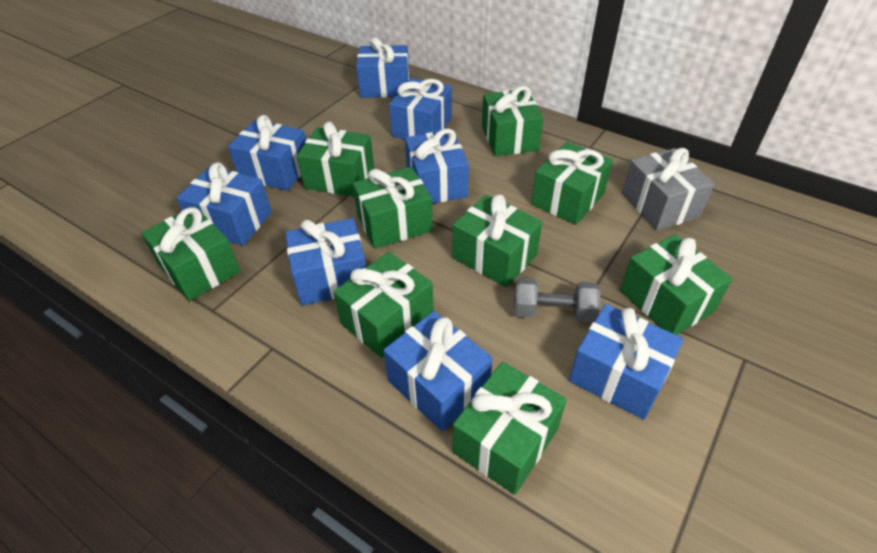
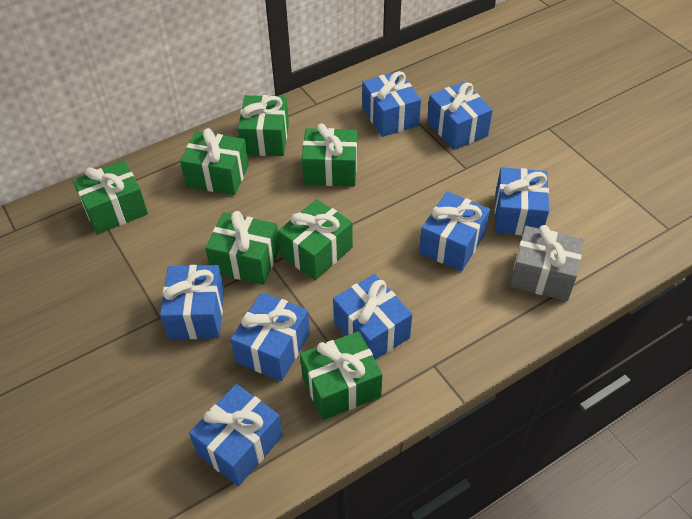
green gift: [141,206,241,301] [297,122,374,197] [333,252,434,358] [352,167,433,249] [452,195,542,287] [453,362,567,495] [482,86,543,156] [531,142,613,225] [620,234,732,335] = 9 -> [73,160,148,234] [180,128,249,195] [205,211,280,285] [238,95,289,156] [278,199,353,280] [300,331,383,420] [302,123,357,186] = 7
grey dumbbell: [514,277,601,322] = 1 -> none = 0

